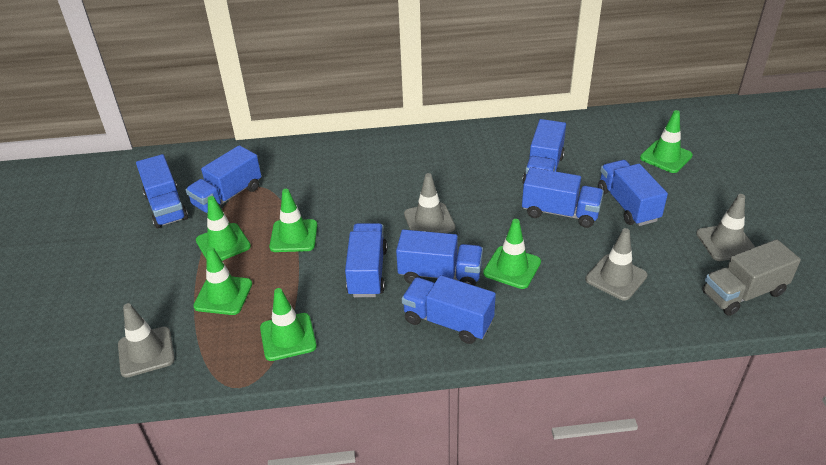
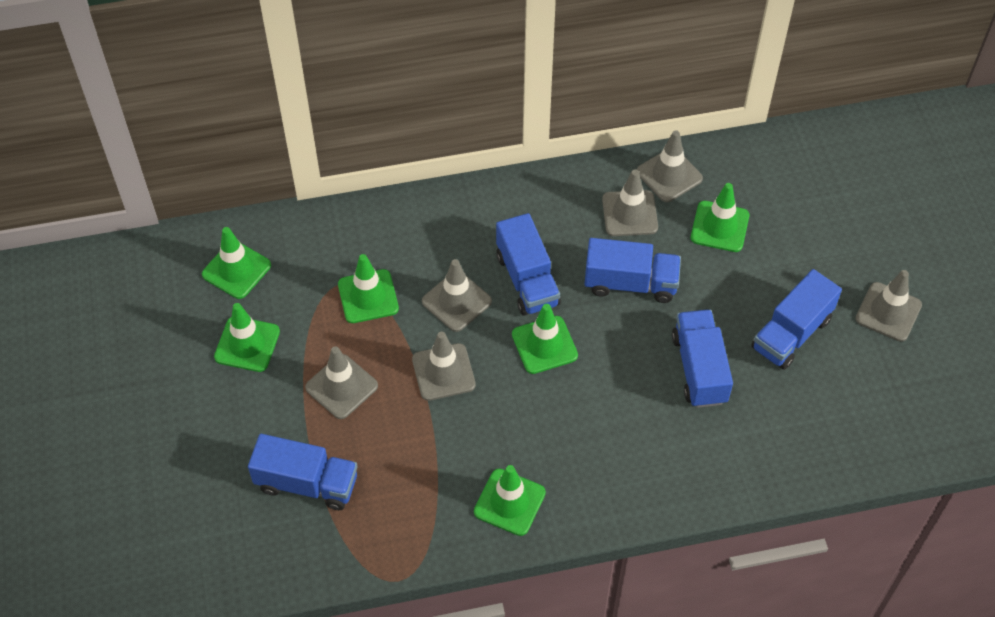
blue truck: [136,154,188,228] [186,145,261,213] [345,223,387,297] [396,229,483,286] [402,275,496,344] [522,167,604,228] [523,119,566,184] [598,160,668,226] = 8 -> [248,434,357,510] [496,213,561,316] [585,238,681,303] [672,310,733,408] [751,269,842,370] = 5
grey traffic cone: [118,303,175,378] [404,173,455,233] [585,228,648,301] [696,194,755,261] = 4 -> [305,346,378,419] [412,332,476,401] [422,259,492,332] [602,169,658,236] [637,130,703,202] [855,270,922,342] = 6
grey truck: [702,239,801,316] = 1 -> none = 0

